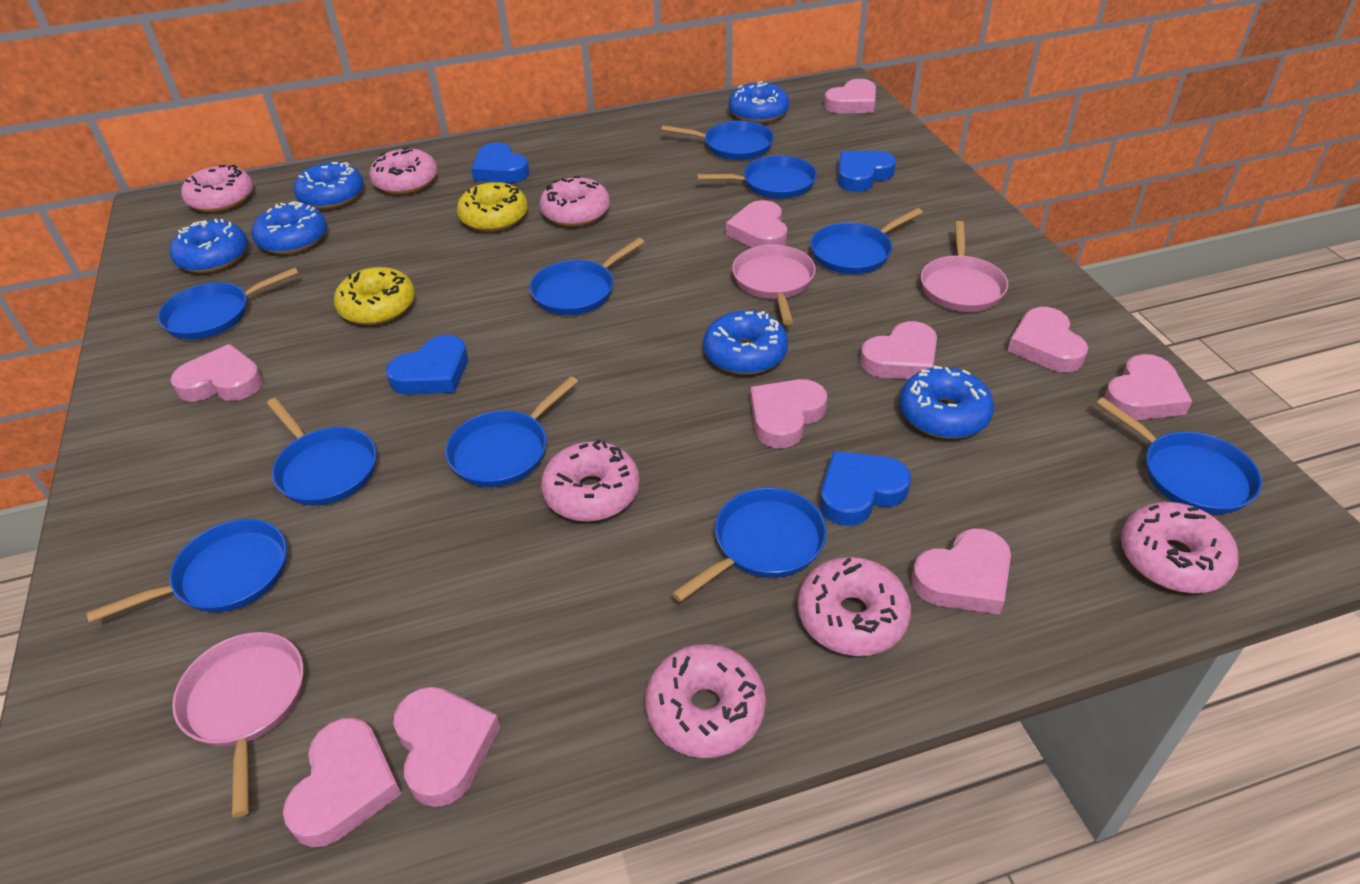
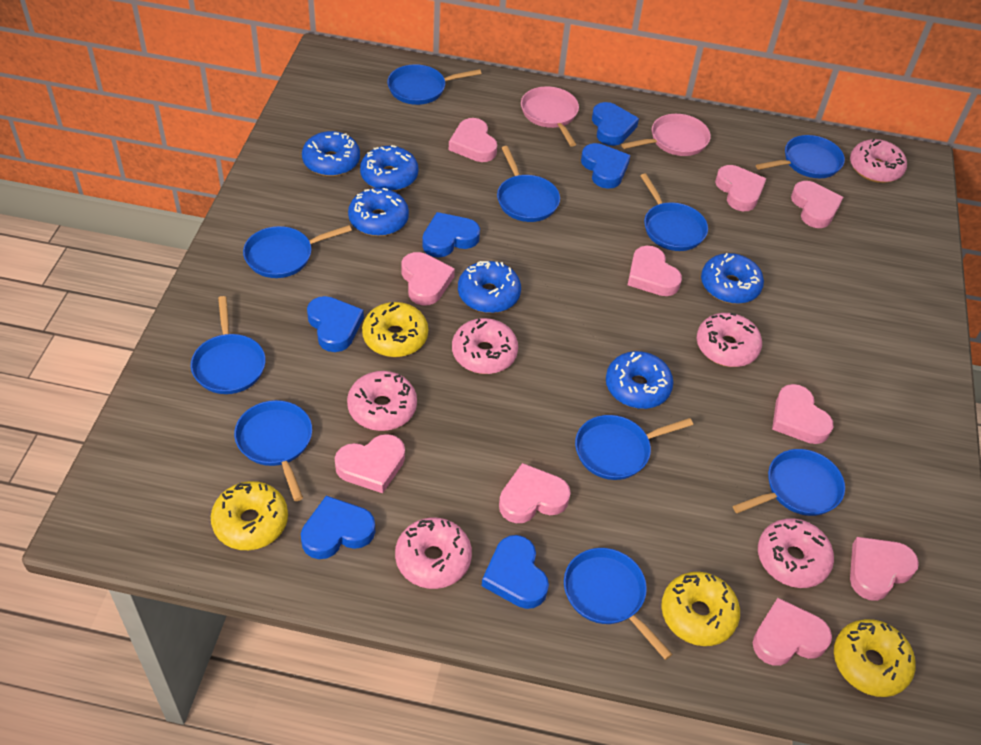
blue heart: [386,335,468,394] [471,143,529,183] [820,451,911,526] [838,151,896,192] = 4 -> [301,496,375,559] [307,296,364,352] [422,212,480,257] [482,535,549,609] [581,143,631,189] [592,102,639,146] = 6
pink donut: [181,164,253,212] [369,147,437,194] [540,176,610,227] [541,439,639,522] [645,644,766,758] [798,557,911,656] [1121,502,1238,593] = 7 -> [347,371,417,431] [395,518,472,589] [452,318,518,374] [697,313,762,367] [758,518,834,588] [850,139,907,183] = 6
pink pan: [172,632,304,818] [732,245,816,325] [921,221,1008,312] = 3 -> [521,86,579,147] [621,114,711,156] = 2
yellow donut: [334,267,415,325] [457,182,528,232] = 2 -> [211,481,288,550] [362,302,428,357] [661,572,740,646] [834,619,916,697] = 4

